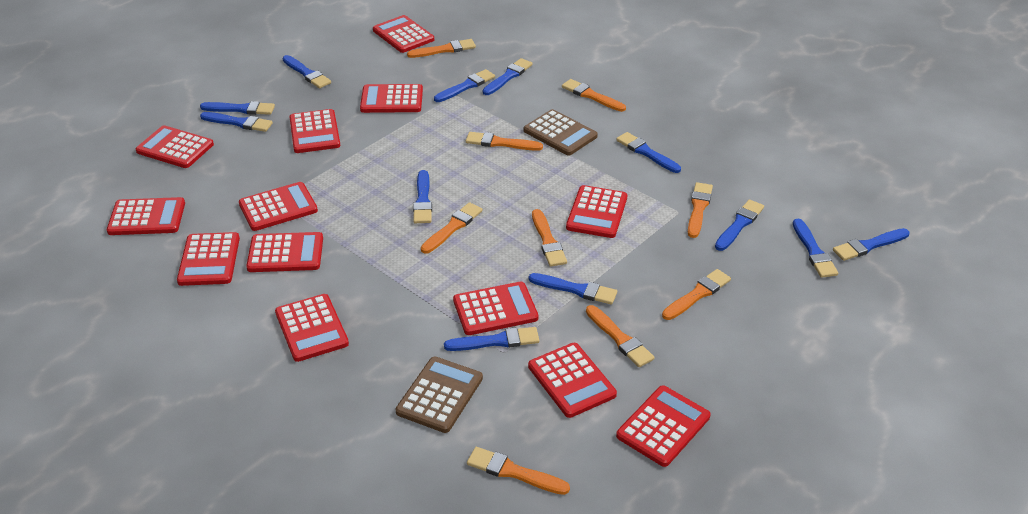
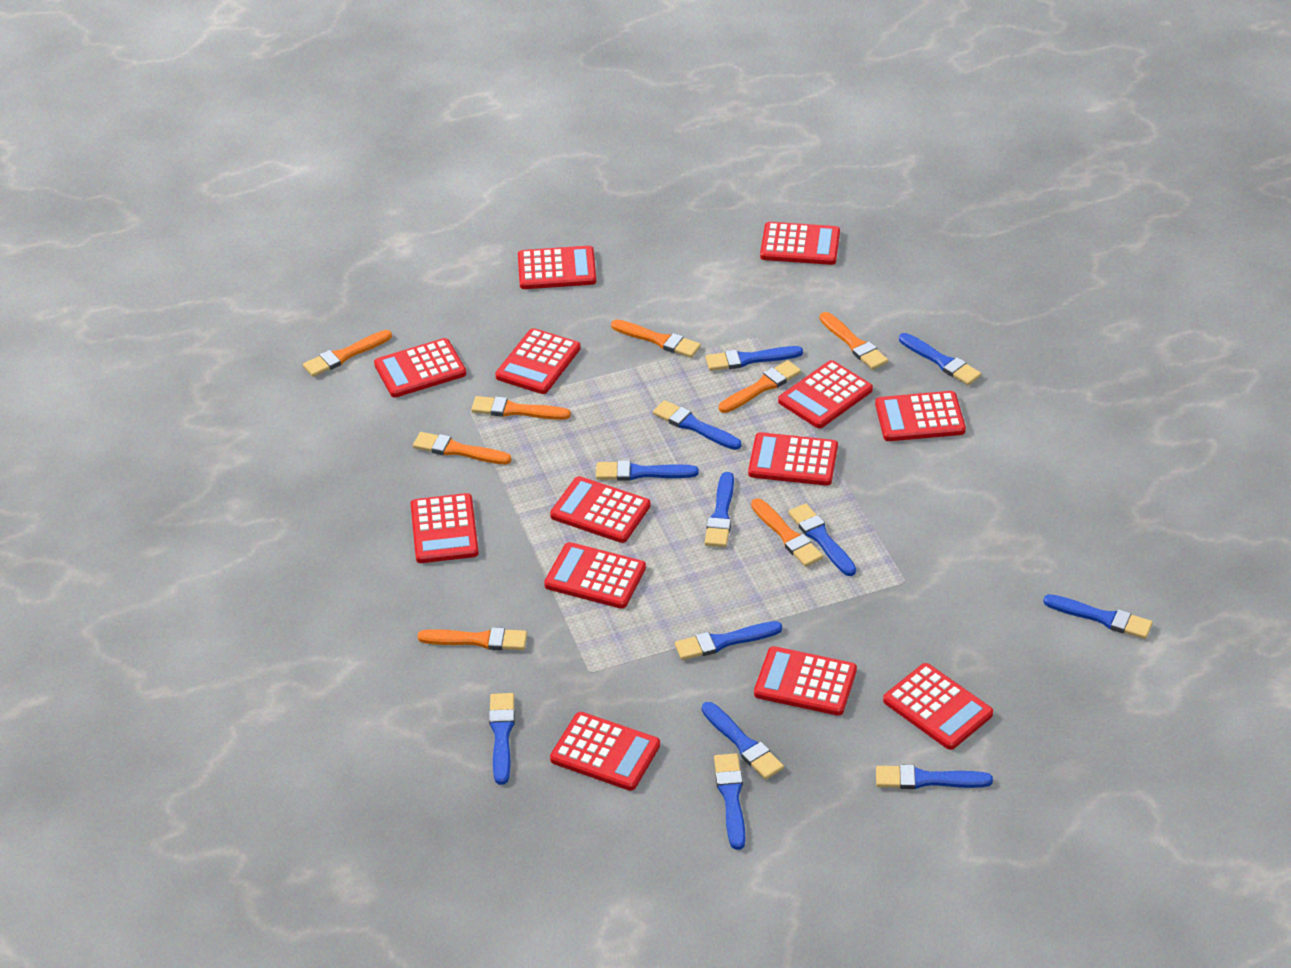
brown calculator: [396,357,483,433] [524,109,598,156] = 2 -> none = 0
orange brush: [407,39,476,58] [421,202,483,254] [466,132,543,151] [467,447,570,495] [532,209,567,267] [562,79,626,112] [586,305,654,367] [662,269,731,320] [688,182,713,238] = 9 -> [303,330,392,377] [413,432,511,464] [418,627,527,650] [471,396,571,420] [611,319,701,358] [719,360,801,413] [751,498,823,567] [820,312,888,370] = 8

